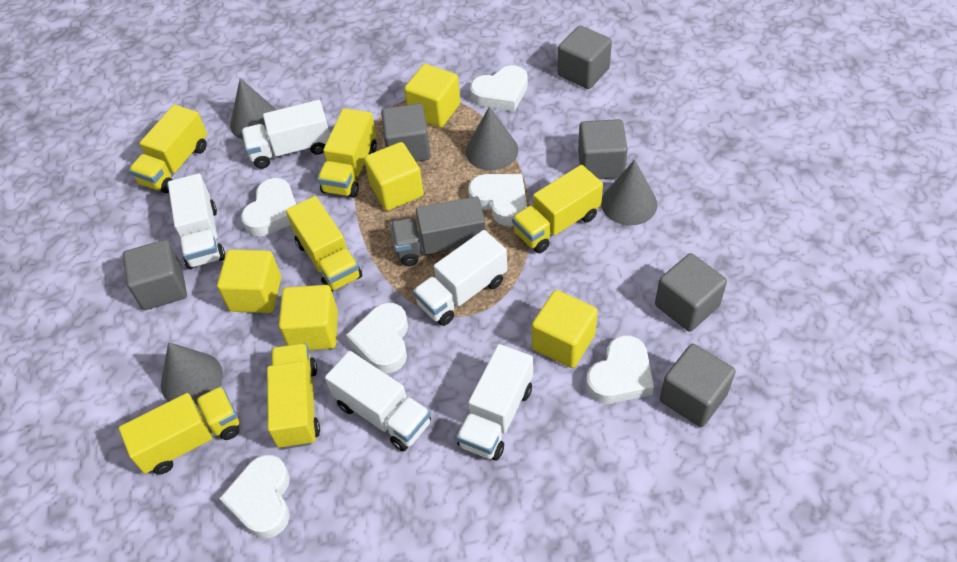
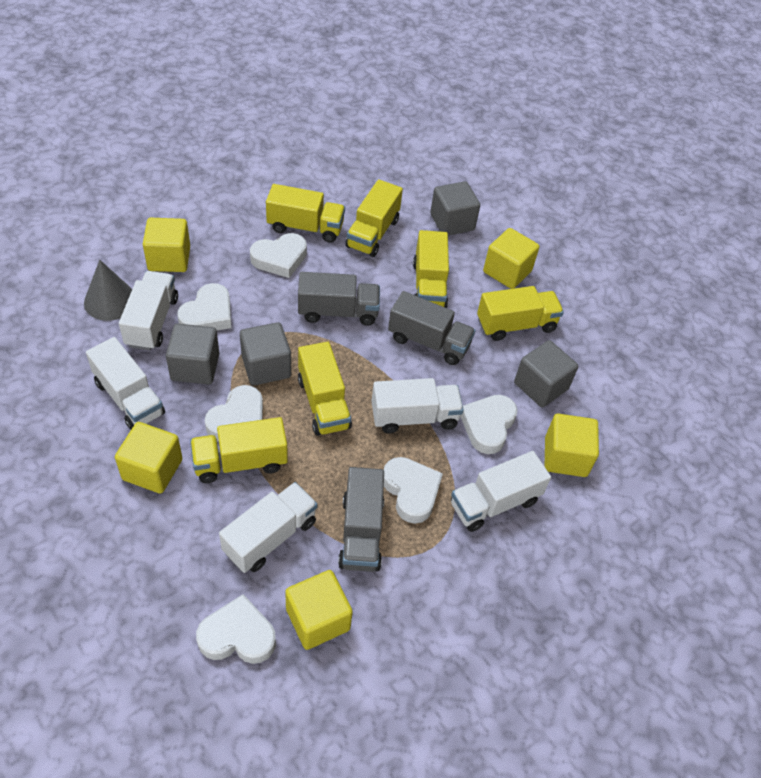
grey cone: [161,342,223,405] [230,78,277,139] [466,106,518,171] [601,160,658,225] = 4 -> [84,260,132,321] = 1
grey cube: [123,240,187,310] [381,103,431,162] [557,26,612,89] [578,119,628,179] [655,253,727,332] [660,344,736,427] = 6 -> [166,324,219,384] [240,322,291,386] [430,181,480,236] [514,340,578,407] = 4
grey truck: [390,196,486,266] = 1 -> [298,272,380,326] [338,467,384,572] [388,291,476,365] = 3

